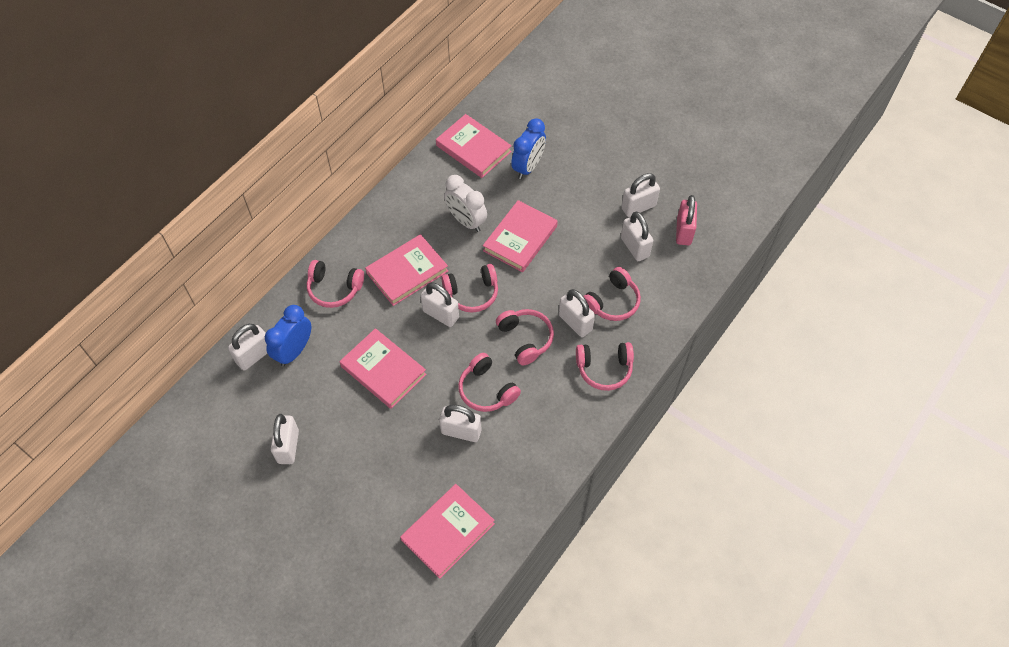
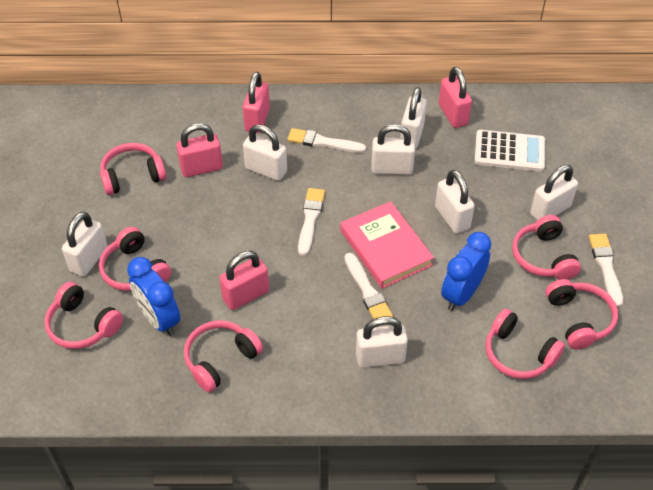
pink book: [339,328,427,409] [365,234,448,306] [400,484,495,579] [436,114,512,178] [483,200,558,272] = 5 -> [340,201,434,288] = 1
pink headphones: [307,260,364,308] [441,264,498,313] [458,353,521,412] [496,309,554,365] [576,342,634,391] [583,267,641,321] = 6 -> [44,282,123,349] [99,227,171,291] [100,143,166,195] [184,320,263,392] [485,309,565,379] [512,215,581,280] [546,279,618,350] = 7
pink padlock: [676,195,697,245] = 1 -> [176,123,223,177] [219,251,269,310] [243,72,270,133] [439,67,472,128] = 4
white brush: none = 0 -> [287,128,366,153] [298,188,325,256] [345,253,393,319] [589,234,623,307] = 4
white calculator: none = 0 -> [474,130,545,172] = 1
white clock: [444,175,487,232] = 1 -> none = 0

